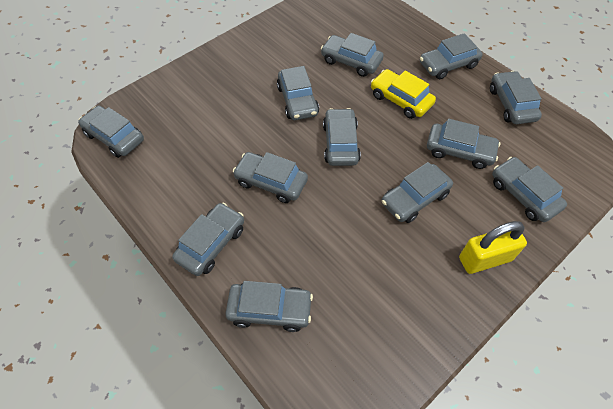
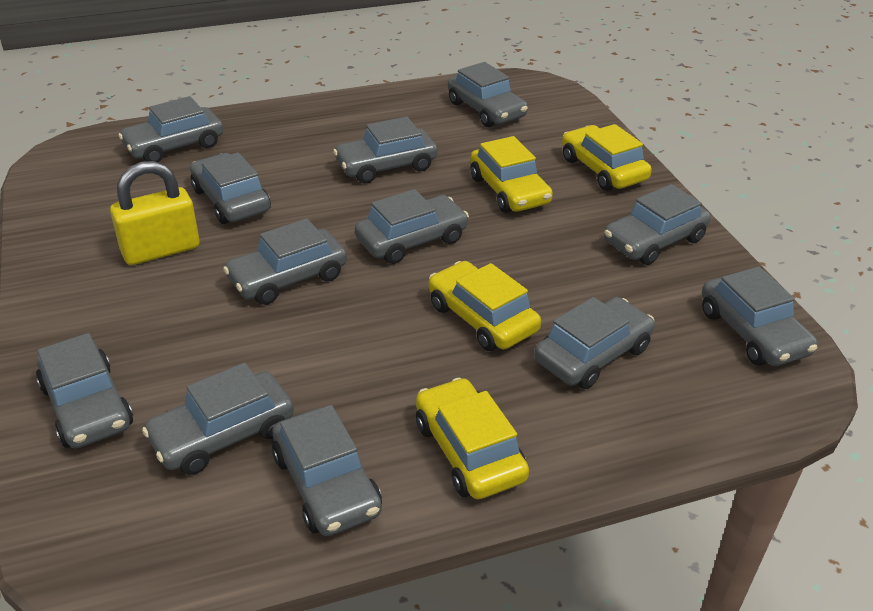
yellow car: [371,69,436,119] = 1 -> [416,378,529,499] [428,261,541,351] [470,136,553,213] [562,124,652,191] = 4

